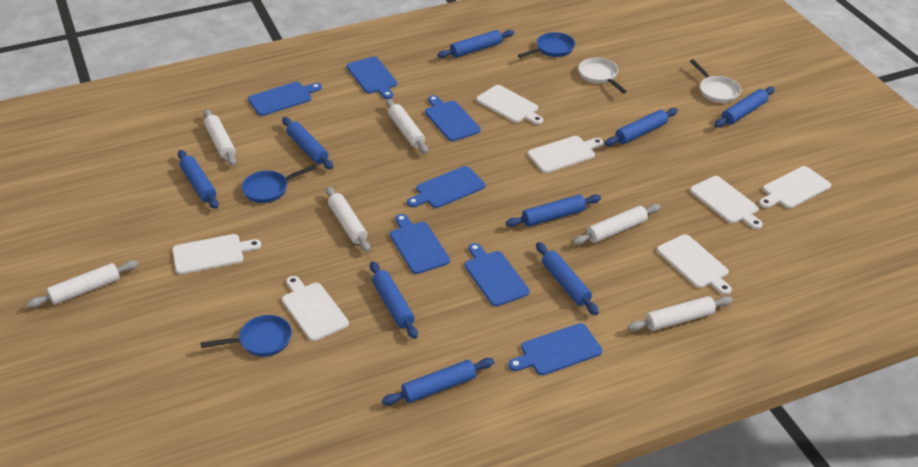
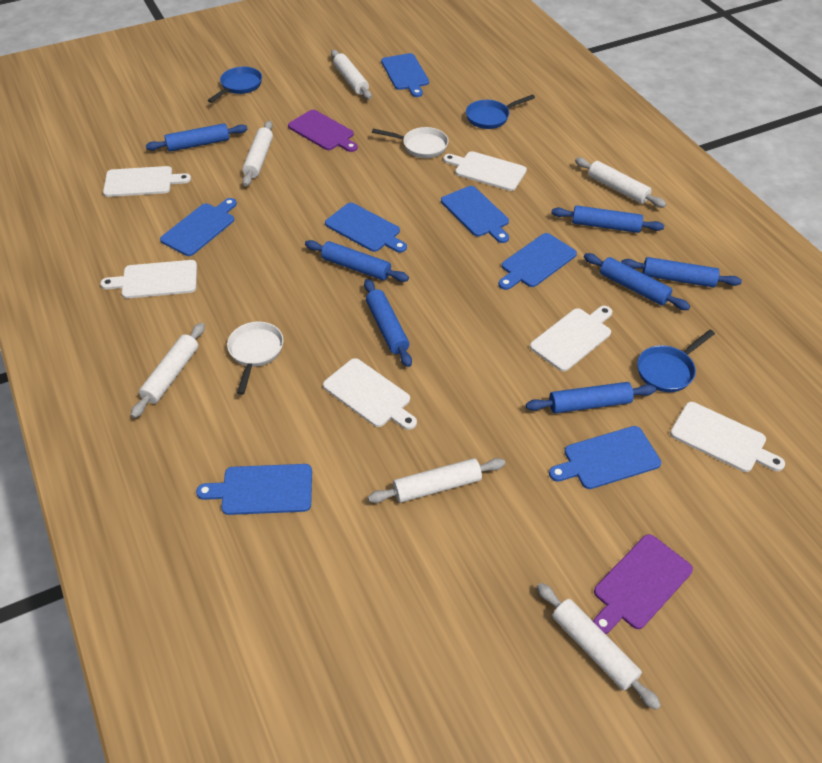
blue rolling pin: [178,150,219,209] [282,117,333,169] [370,261,418,339] [382,358,494,405] [437,30,514,58] [506,195,601,227] [536,242,599,315] [605,108,678,146] [714,87,775,127] = 9 -> [146,123,248,152] [305,240,409,282] [364,279,412,367] [526,382,656,413] [551,205,664,233] [584,253,690,310] [621,257,742,287] = 7
purple cutting board: none = 0 -> [288,110,358,152] [593,534,693,634] = 2
white cutting board: [172,234,261,274] [282,276,349,341] [476,85,543,125] [528,136,603,173] [657,234,732,295] [690,176,763,229] [759,166,831,209] = 7 -> [100,260,197,298] [103,166,191,197] [323,358,417,430] [443,151,527,191] [530,306,612,371] [670,402,785,472] = 6

